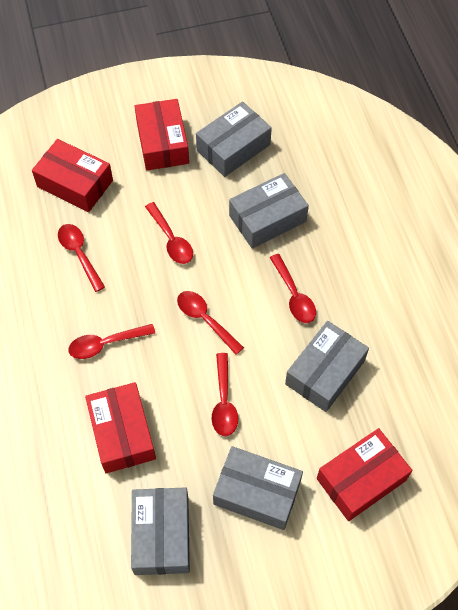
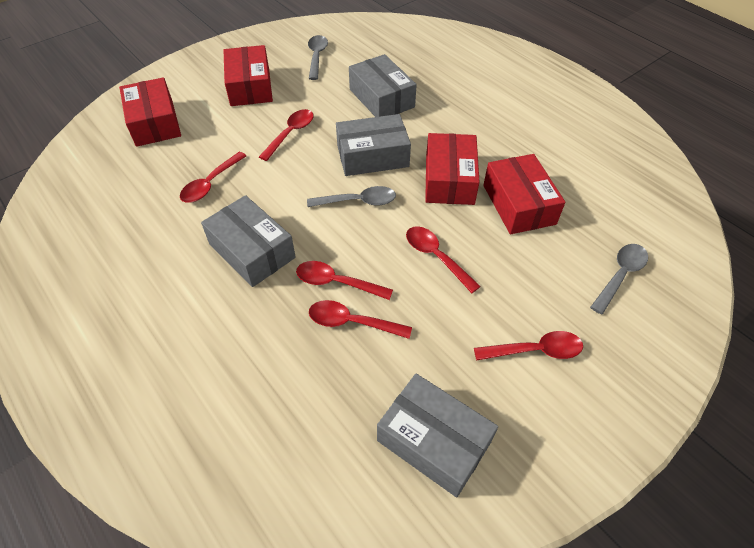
grey box: [131,487,190,575] [196,101,272,177] [213,446,303,530] [229,173,309,249] [285,321,369,412] = 5 -> [201,195,296,287] [336,114,411,176] [349,54,417,117] [377,374,498,497] = 4
grey spoon: none = 0 -> [307,186,396,207] [308,35,328,80] [590,244,648,314] = 3

